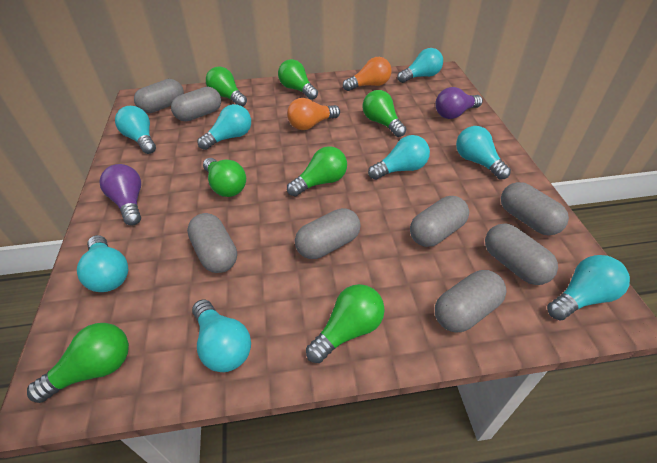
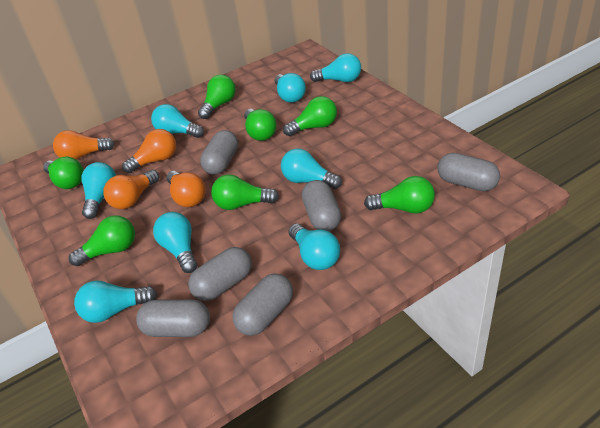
grey capsule: [134,79,184,113] [171,87,221,121] [187,213,237,273] [295,208,361,259] [410,196,469,247] [435,270,507,333] [485,224,558,285] [501,182,569,235] = 8 -> [136,299,210,337] [188,247,252,301] [200,130,238,175] [232,273,293,336] [302,180,341,231] [437,153,500,191] = 6
orange light bulb: [287,98,340,130] [343,57,392,91] = 2 -> [53,130,115,160] [103,170,159,209] [122,129,176,173] [166,171,206,207] = 4
purple light bulb: [100,164,141,225] [435,87,483,119] = 2 -> none = 0

